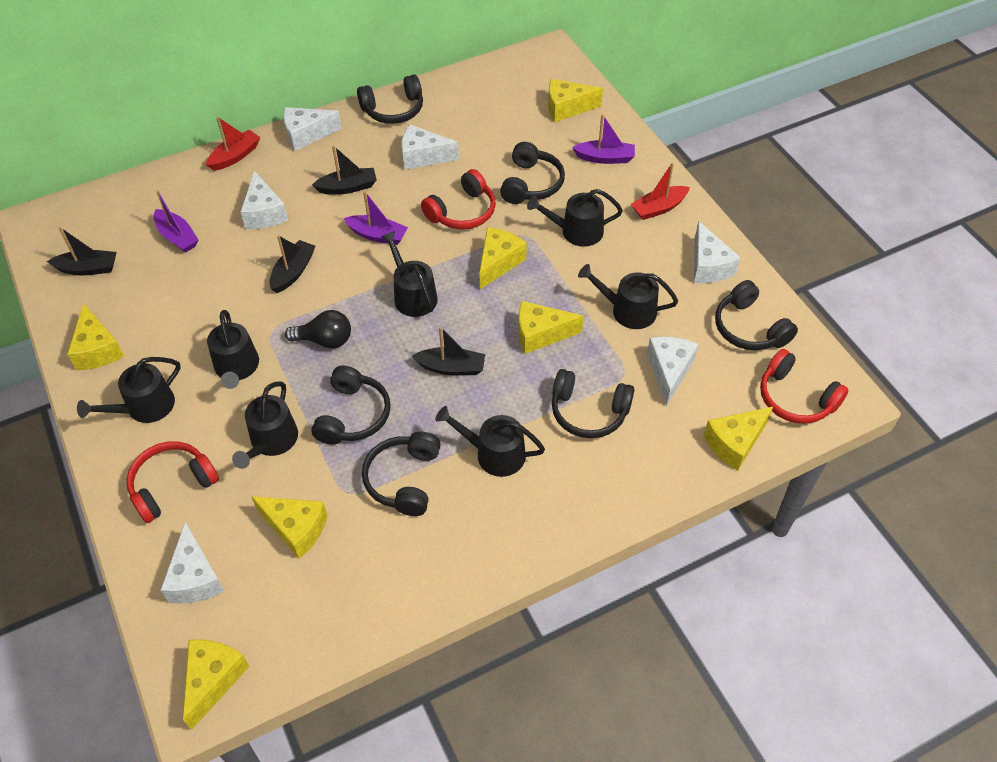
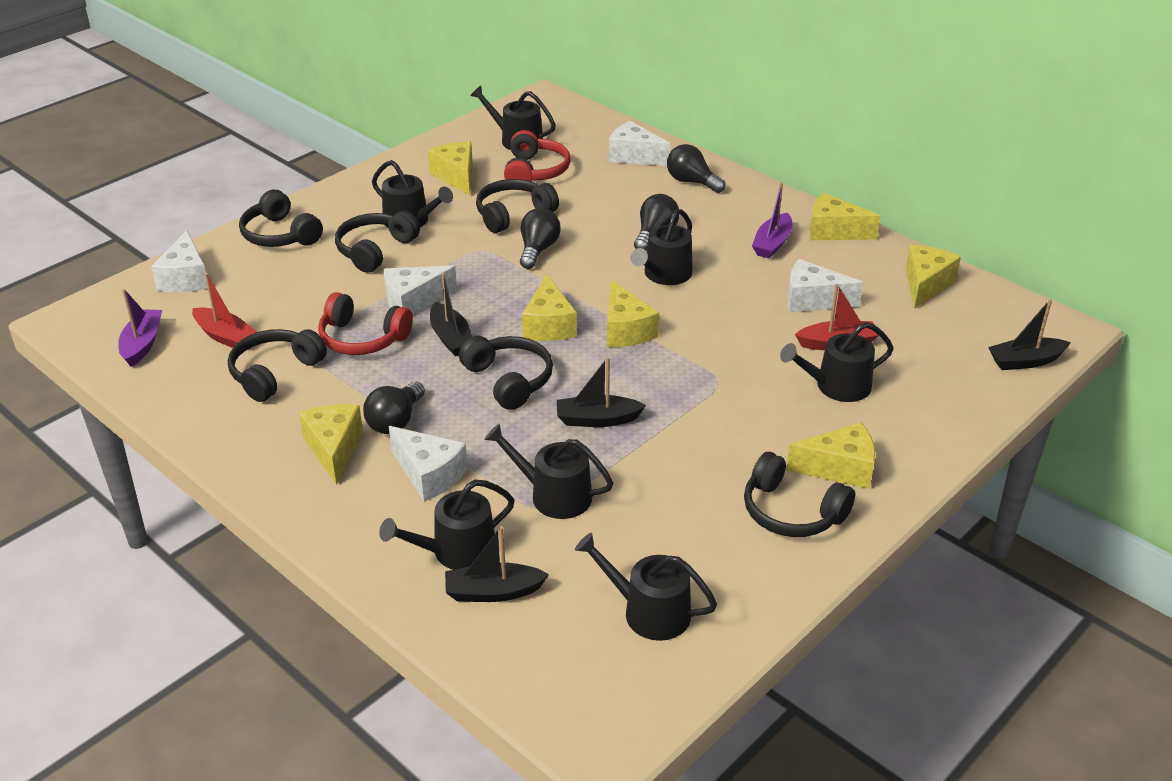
black light bulb: [285,310,351,348] = 1 -> [363,382,425,434] [520,208,561,269] [634,194,679,251] [667,144,726,193] = 4
purple boat: [154,190,198,253] [343,191,408,245] [572,114,635,164] = 3 -> [118,289,162,367] [752,182,792,259] = 2
red headphones: [126,442,219,523] [421,169,496,229] [760,349,849,424] = 3 -> [318,292,413,355] [504,130,571,181] = 2
white cheese: [160,522,224,604] [240,171,288,229] [284,107,342,151] [401,125,459,170] [647,337,698,406] [694,221,741,283] = 6 -> [151,230,208,292] [384,265,457,315] [389,426,468,501] [609,121,670,166] [788,259,863,312] = 5

